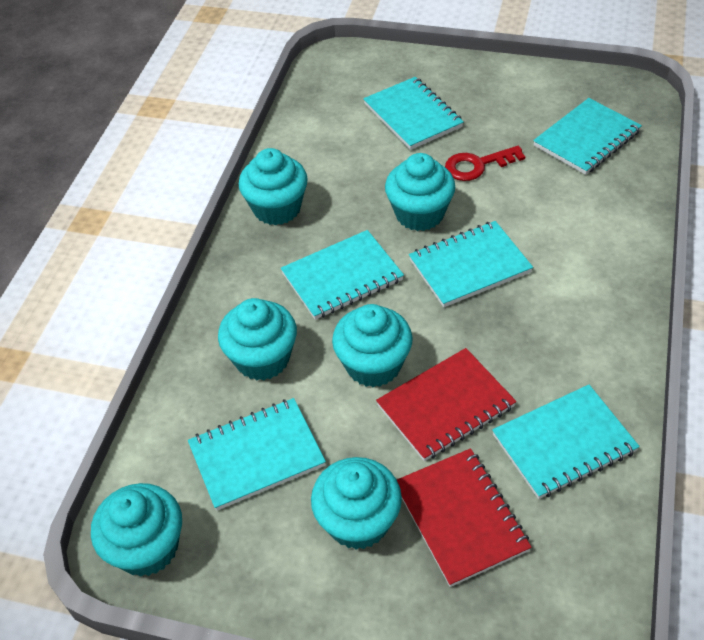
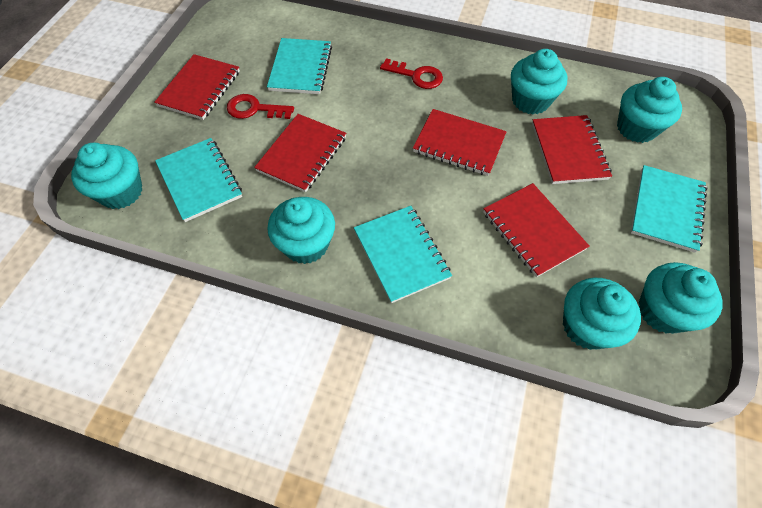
red key: [445,146,525,181] = 1 -> [227,94,294,119] [380,58,443,89] = 2
red notebook: [376,348,516,461] [397,448,531,587] = 2 -> [154,54,240,120] [254,114,346,192] [413,109,507,176] [483,183,589,277] [532,115,612,184] = 5
turquoise notebook: [188,398,326,510] [281,230,404,320] [363,77,464,150] [409,221,533,307] [492,385,640,499] [533,98,642,175] = 6 -> [155,138,242,222] [267,38,332,94] [354,206,452,303] [631,165,708,253] = 4

